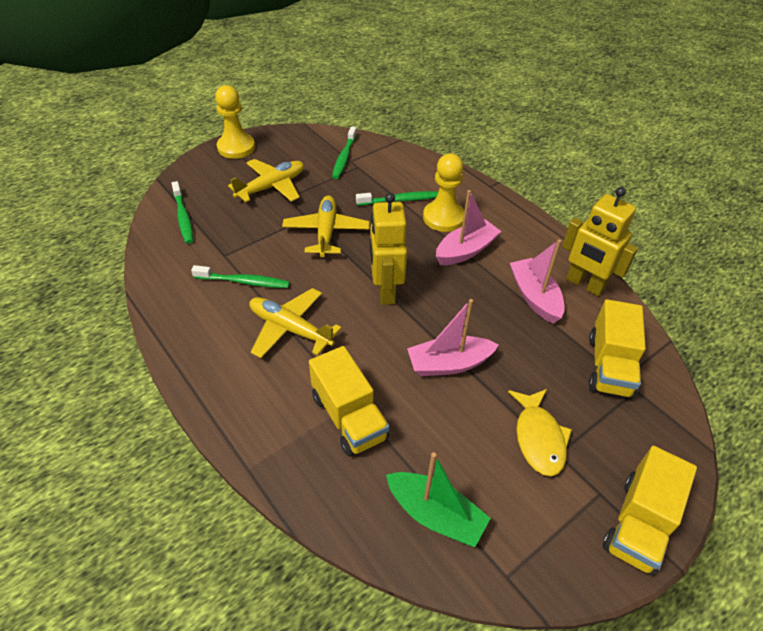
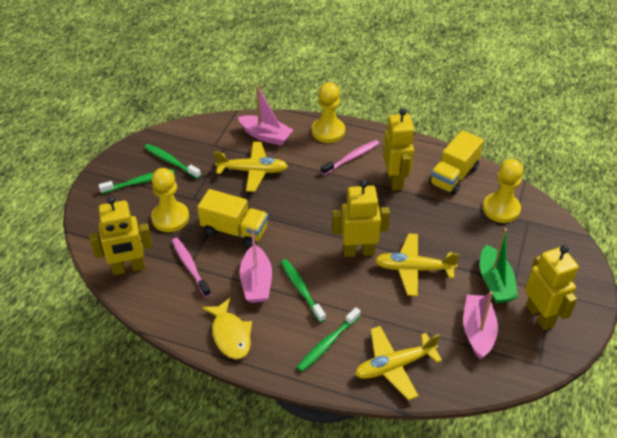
pink toothbrush: none = 0 -> [172,238,211,297] [321,140,379,175] = 2
yellow pawn: [215,85,255,159] [423,153,464,232] = 2 -> [151,168,189,232] [312,82,345,143] [483,159,523,223] = 3
yellow robot: [370,193,407,305] [562,187,638,296] = 2 -> [89,196,153,275] [332,180,390,257] [383,108,415,191] [525,245,579,330] = 4
yellow truck: [309,346,389,456] [589,299,646,398] [603,446,697,575] = 3 -> [197,189,268,247] [429,130,484,195] = 2

